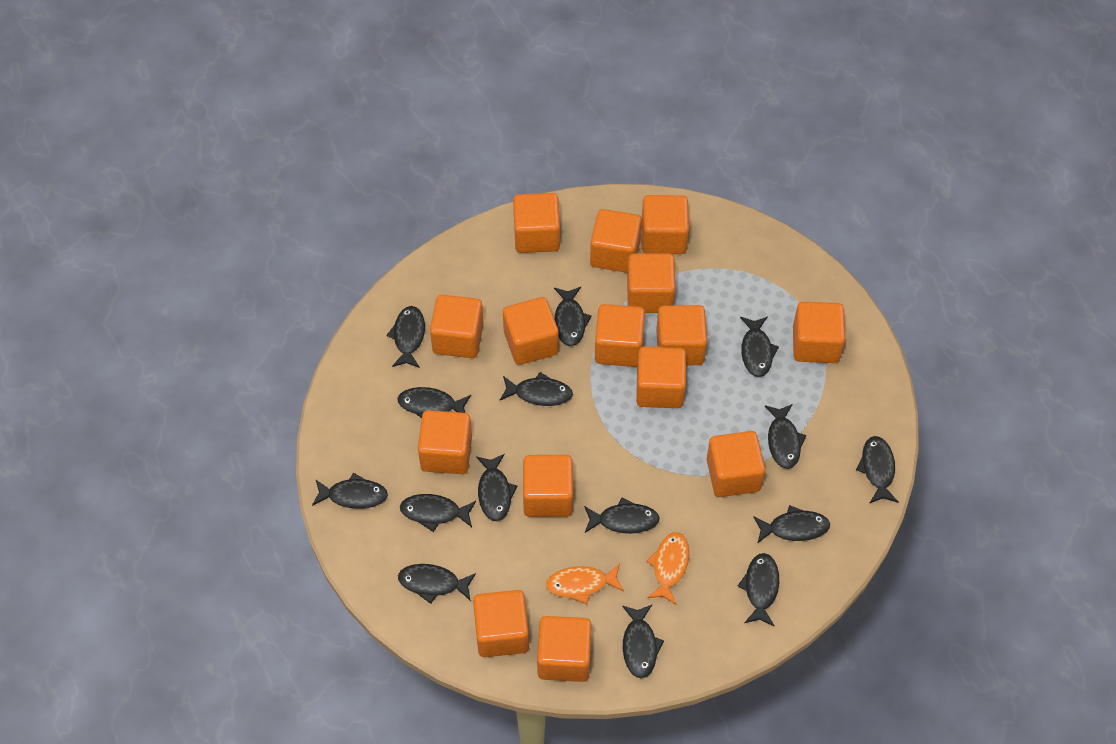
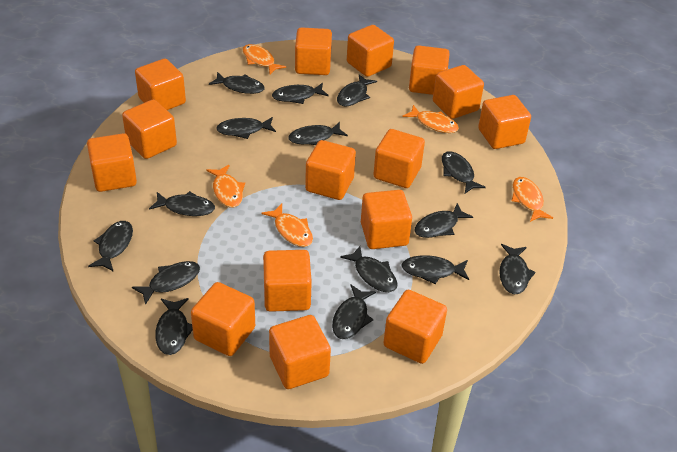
orange fish: [546,564,624,604] [646,532,689,605] = 2 -> [206,165,245,208] [242,44,286,74] [262,204,313,247] [402,105,459,133] [512,177,553,222] = 5

